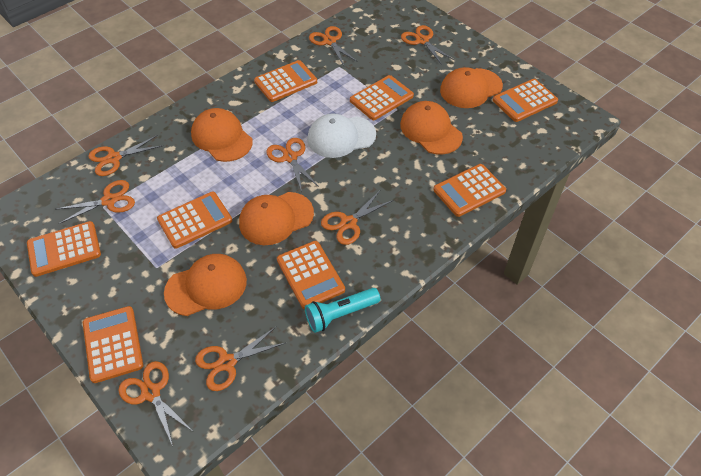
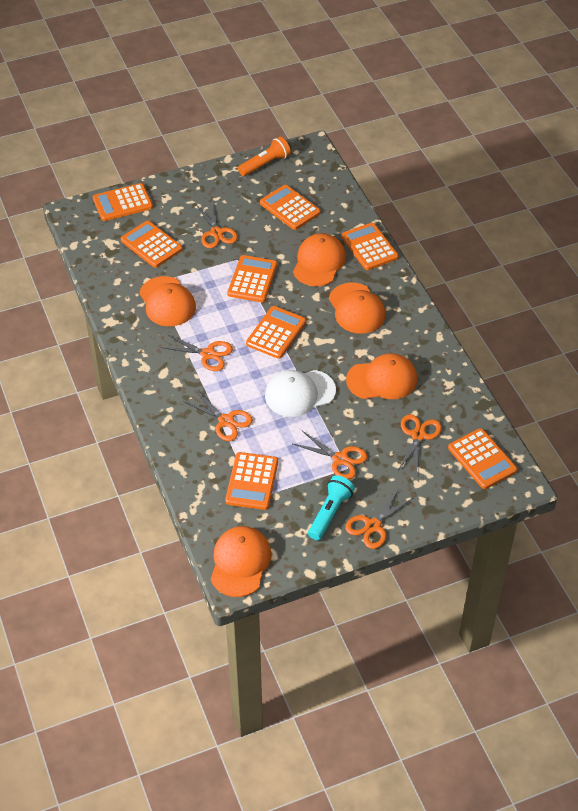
orange flashlight: none = 0 -> [238,137,291,176] = 1
orange scissors: [55,180,135,224] [88,135,162,176] [118,361,194,446] [195,326,285,391] [266,138,319,192] [309,26,358,66] [321,191,394,245] [401,25,454,65] = 8 -> [160,334,233,371] [183,390,253,441] [196,204,238,248] [293,431,367,480] [345,488,413,549] [398,414,442,474] = 6

